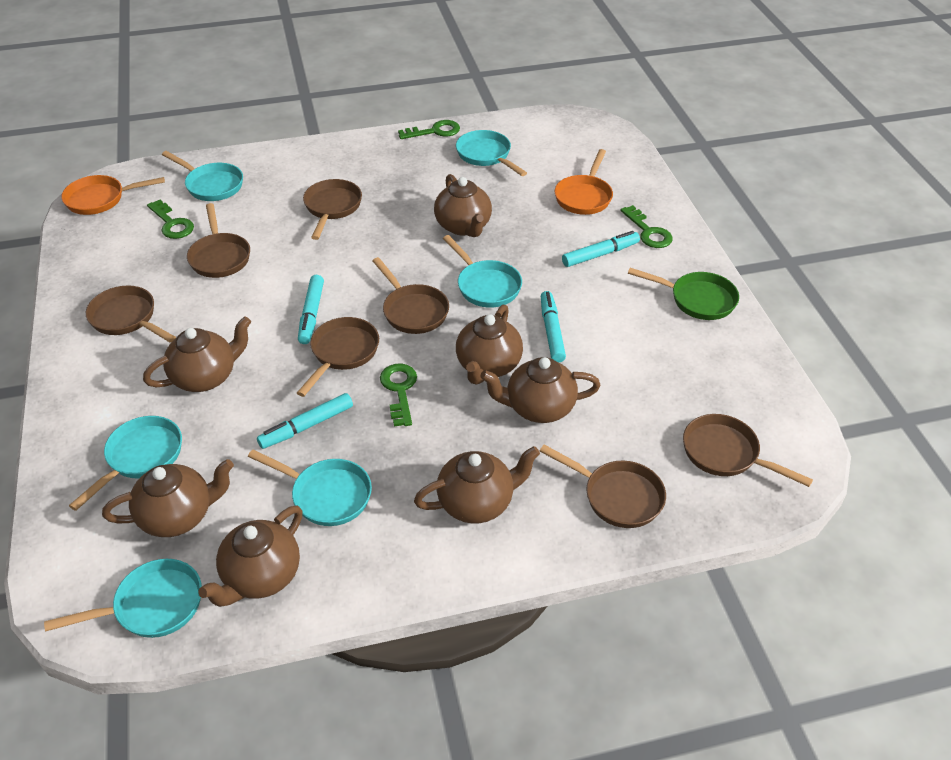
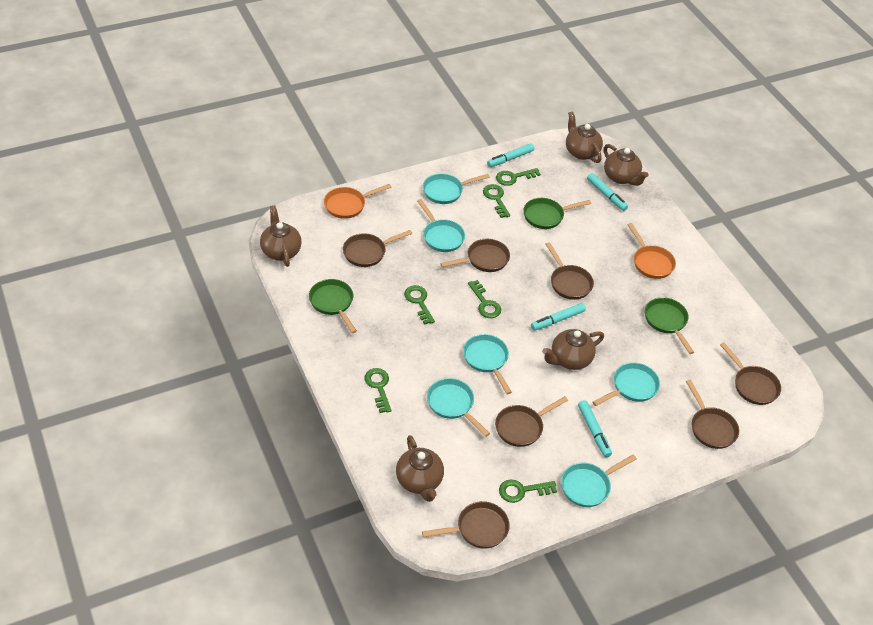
brown teapot: [102,459,234,537] [143,316,251,392] [198,505,303,607] [414,446,540,523] [434,174,492,237] [456,305,523,384] [480,357,601,423] = 7 -> [260,206,302,267] [396,435,444,502] [542,329,604,370] [566,111,603,163] [603,144,649,186] = 5
green key: [147,200,194,239] [380,364,417,427] [398,120,460,139] [621,205,673,248] = 4 -> [364,368,391,413] [404,285,435,325] [468,280,501,318] [483,184,510,218] [496,168,541,186] [499,480,557,503] = 6
green pan: [628,268,739,320] = 1 -> [309,279,357,333] [523,198,591,229] [645,297,694,354] = 3

